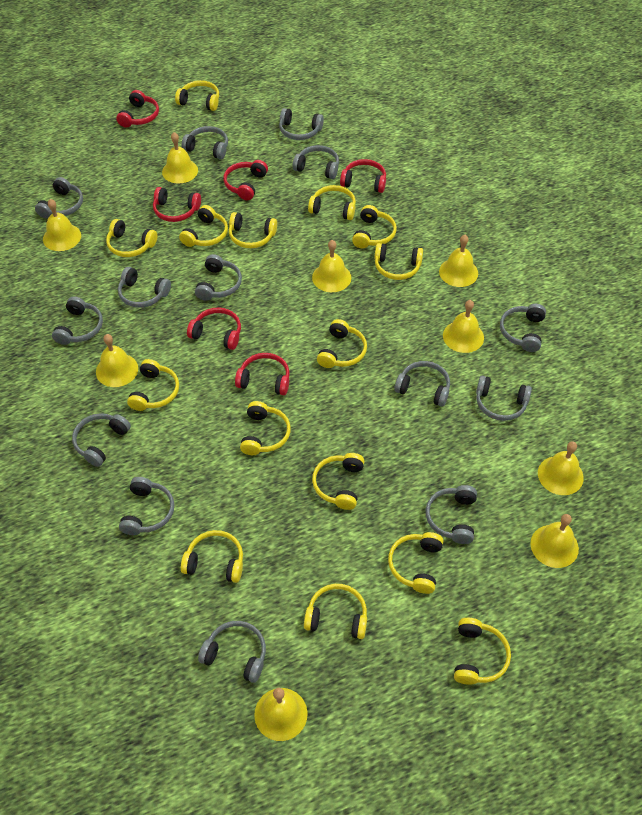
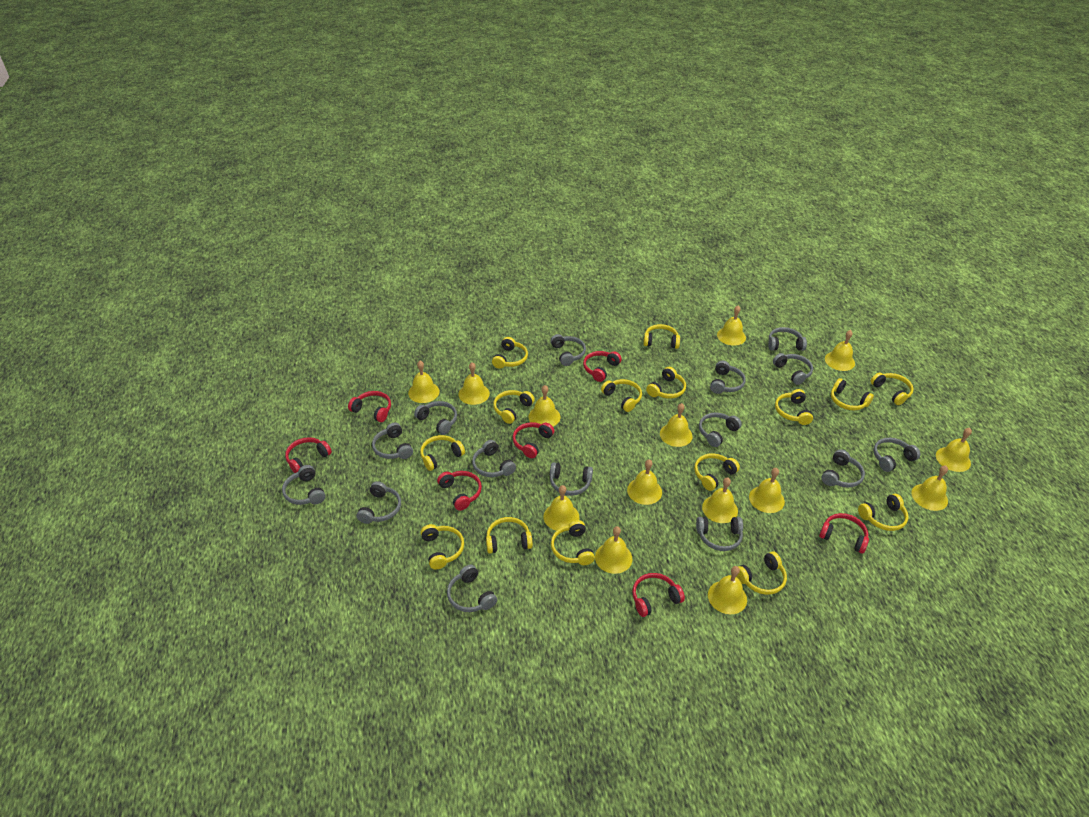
grey headphones: [35,177,83,218] [52,296,103,345] [72,413,131,467] [118,267,171,308] [119,477,174,535] [182,126,228,159] [195,254,242,301] [198,621,266,683] [279,108,324,140] [293,145,339,179] [394,361,450,407] [426,485,477,544] [476,375,532,421] [500,304,546,352] = 14 -> [282,465,326,505] [356,481,401,524] [372,422,413,459] [414,401,457,435] [447,564,497,612] [472,440,516,477] [550,334,586,366] [550,462,593,496] [696,517,743,551] [699,412,742,447] [710,361,746,394] [768,327,807,351] [773,353,813,385] [822,449,865,488] [873,438,920,472] = 15
red headphones: [116,90,159,128] [153,187,201,222] [187,307,241,350] [224,160,268,200] [235,353,290,395] [340,159,386,193] = 6 -> [285,437,332,473] [348,391,391,422] [437,471,482,511] [512,422,555,458] [583,351,622,382] [632,573,685,617] [819,513,869,554] = 7
yellow bell: [43,199,81,251] [96,334,138,387] [162,132,198,184] [254,688,308,741] [312,240,351,292] [439,235,478,287] [443,300,484,353] [530,514,579,568] [538,441,584,495] = 9 -> [408,361,440,403] [458,362,490,405] [529,385,560,427] [543,485,579,531] [595,526,632,574] [627,459,662,505] [660,403,693,447] [702,477,738,523] [708,566,747,614] [717,306,746,346] [749,468,785,513] [825,330,855,371] [911,466,948,511] [936,428,972,472] = 14

